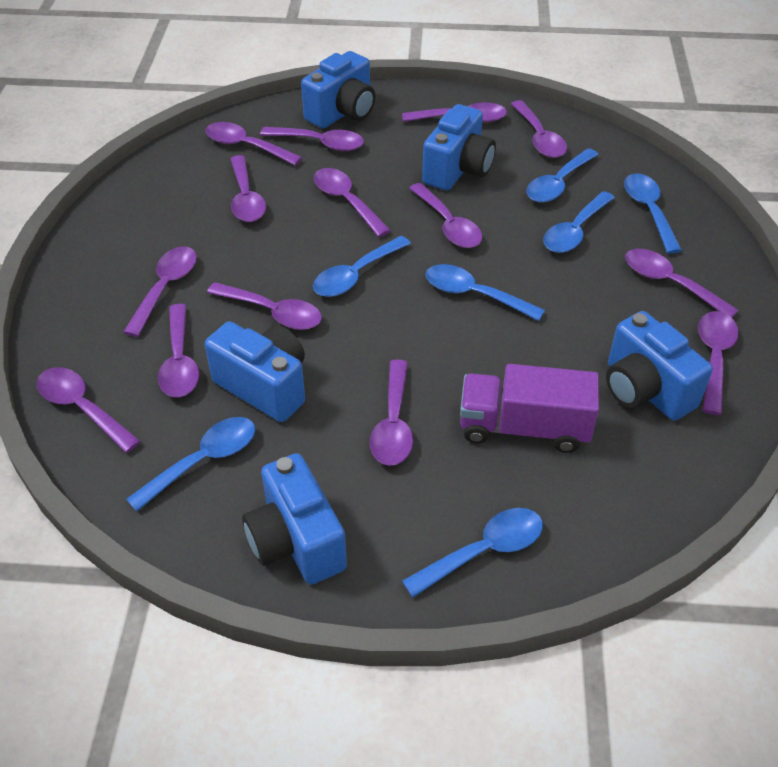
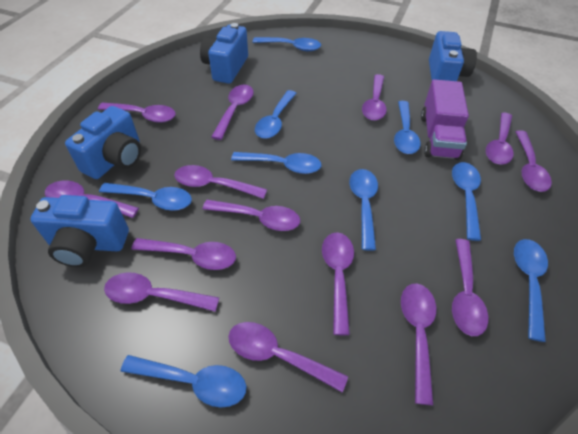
blue camera: [205,322,305,422] [242,453,347,584] [301,51,375,128] [422,104,496,190] [606,311,713,421] = 5 -> [30,195,129,267] [65,106,141,179] [200,23,248,84] [429,31,477,81] = 4
blue spoon: [126,417,255,512] [313,236,411,297] [402,508,543,597] [426,264,545,321] [526,148,599,203] [543,191,615,253] [624,173,682,254] = 7 -> [99,183,192,211] [121,355,246,408] [231,152,321,174] [253,37,321,51] [255,90,297,139] [349,169,378,251] [394,101,421,154] [452,162,481,241] [514,239,548,342] = 9

